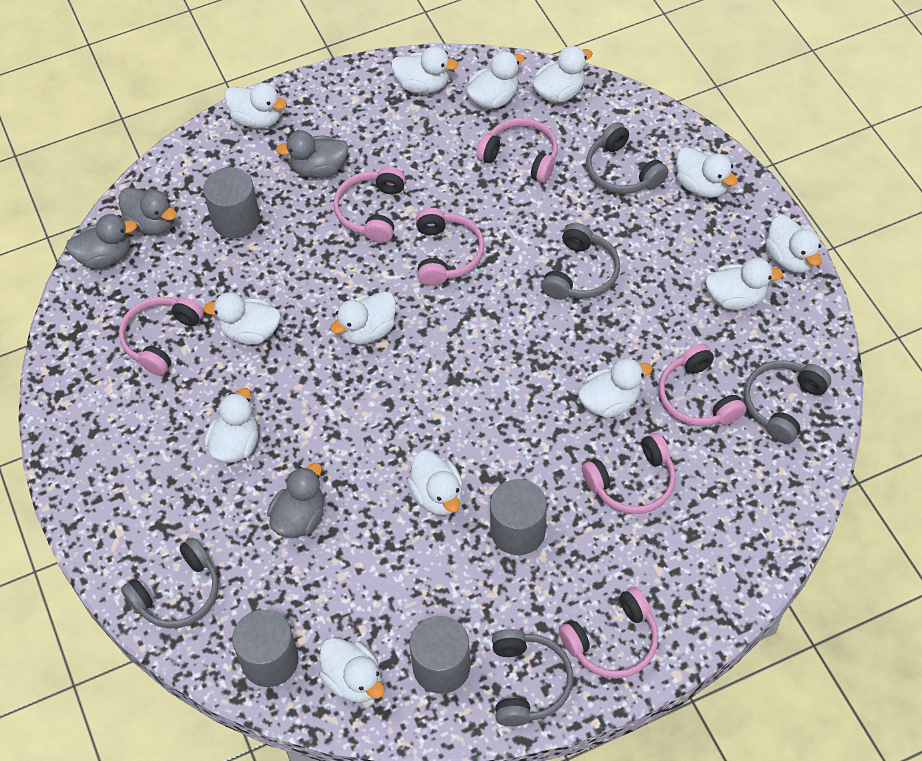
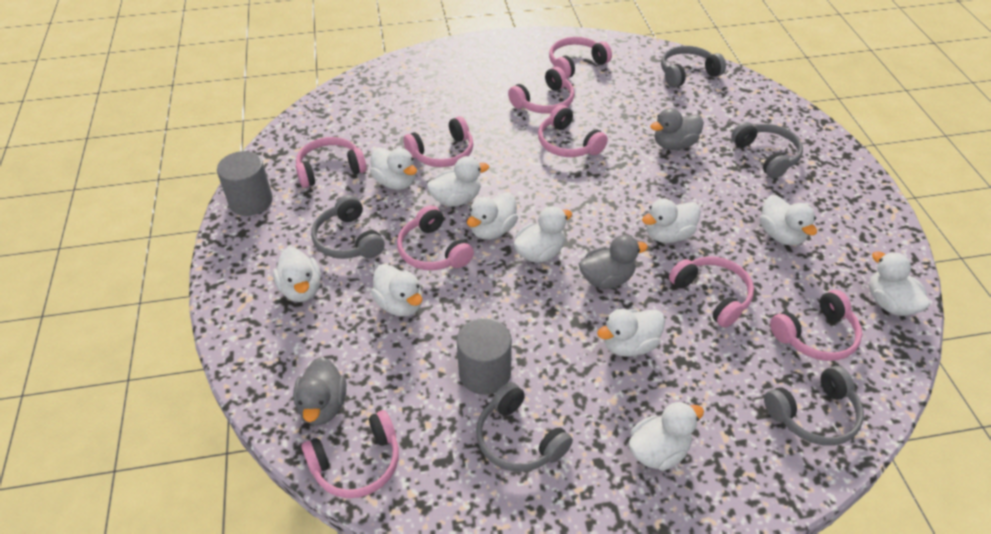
grey cylinder: [203,167,260,239] [232,610,299,687] [409,616,471,694] [490,479,547,555] = 4 -> [217,151,273,216] [457,318,512,395] = 2
grey duck: [66,214,137,269] [118,188,177,235] [267,463,324,538] [276,131,349,178] = 4 -> [293,357,347,425] [579,235,648,289] [650,108,704,150] = 3
pink headphones: [119,297,204,376] [333,167,406,243] [416,208,485,286] [476,118,558,183] [559,587,658,679] [582,433,676,514] [659,344,746,426] = 7 -> [296,137,367,188] [301,410,399,498] [397,205,474,270] [403,116,473,167] [508,67,574,114] [538,105,608,157] [549,37,612,79] [669,256,754,328] [770,290,862,361] = 9
white duck: [204,292,281,345] [204,388,258,463] [224,83,287,128] [319,638,385,703] [330,291,396,345] [391,46,459,94] [407,451,463,516] [466,51,525,109] [532,46,593,103] [578,358,653,418] [676,147,738,198] [705,258,783,310] [765,215,822,273] = 13 -> [273,247,321,302] [370,147,417,190] [371,264,422,317] [427,156,489,207] [467,192,518,240] [514,206,572,263] [597,309,665,357] [629,401,704,471] [642,199,701,243] [760,195,817,246] [869,251,930,316] = 11

